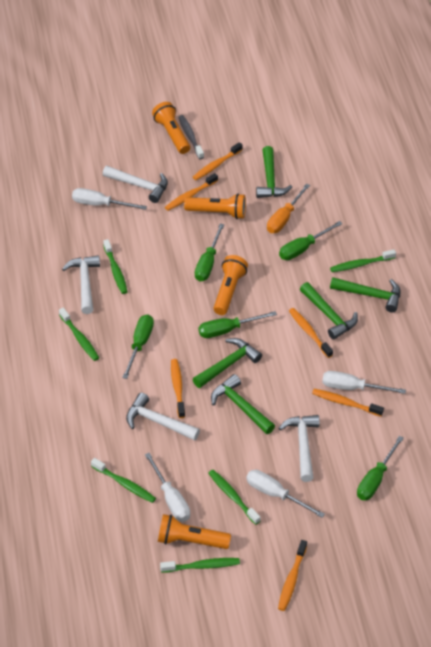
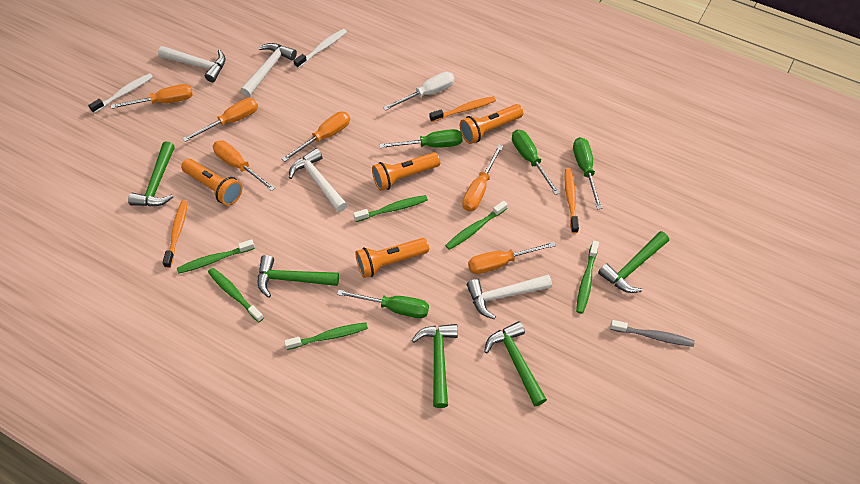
green screwdriver: [122,315,154,379] [195,224,224,282] [199,311,277,338] [279,221,342,260] [357,436,404,500] = 5 -> [337,290,429,318] [380,129,463,148] [512,130,560,195] [573,137,602,209] = 4
orange screwdriver: [267,183,310,233] = 1 -> [111,84,193,109] [182,98,258,142] [213,141,275,191] [282,112,350,162] [462,144,503,211] [468,241,556,274] = 6
orange toothbrush: [165,173,218,211] [171,359,185,418] [193,142,243,180] [278,540,307,611] [289,308,333,358] [312,389,384,417] = 6 -> [162,200,188,268] [429,96,496,122] [564,168,579,233] = 3
white screwdriver: [72,188,147,210] [145,453,190,522] [246,470,325,518] [322,371,406,394] = 4 -> [383,72,454,111] = 1
white toothbrush: none = 0 -> [88,73,153,113] [293,29,347,68] = 2

